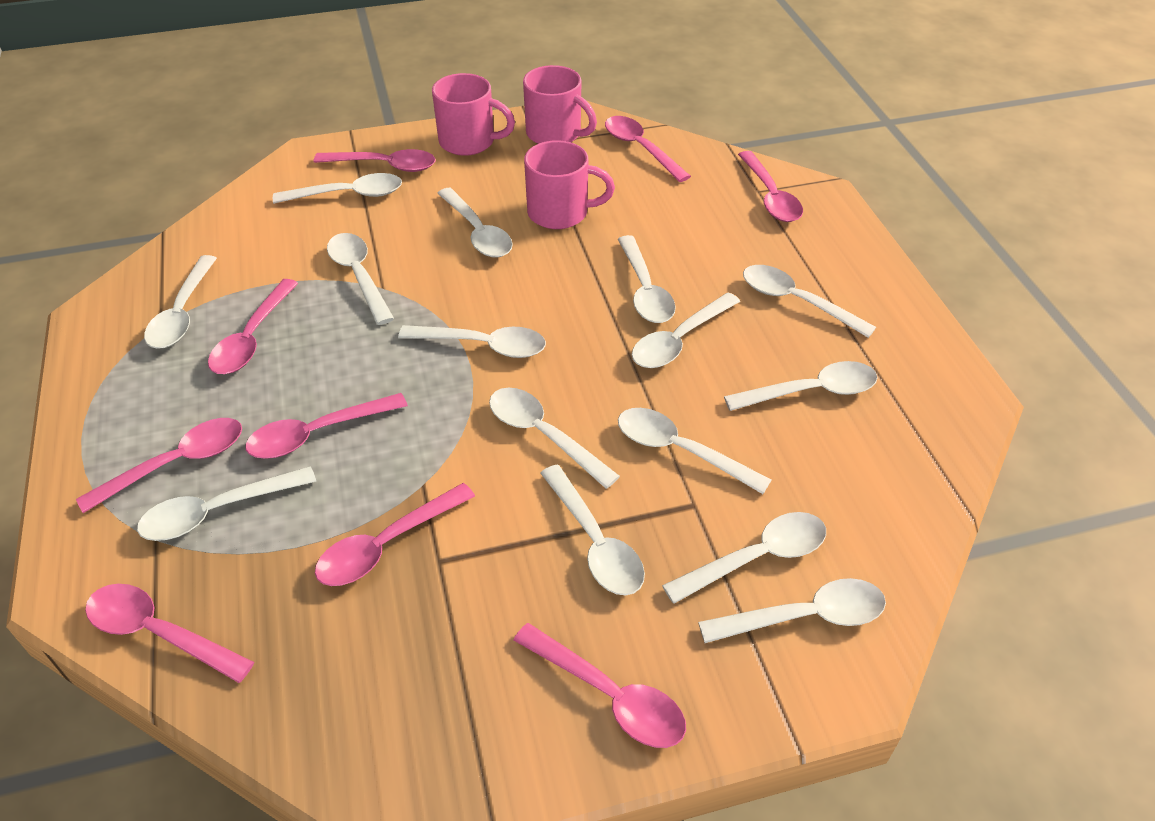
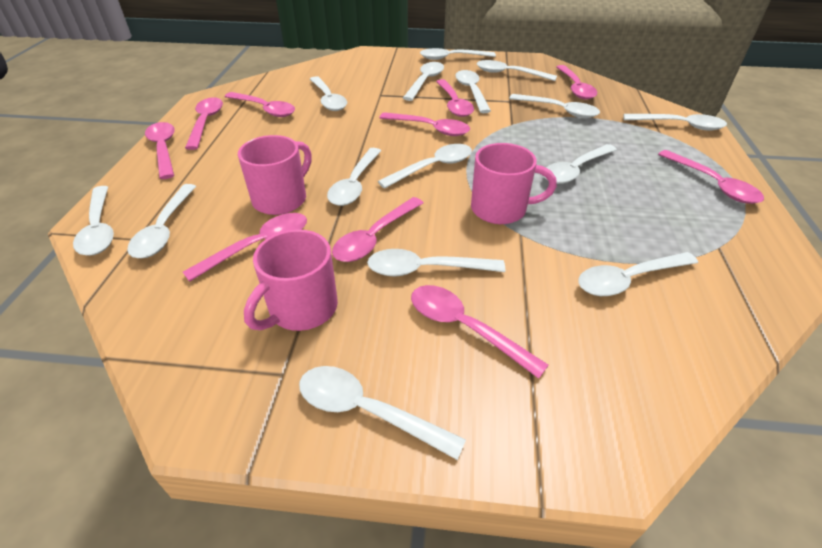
pink spoon: [76,418,242,513] [85,584,254,683] [208,279,298,374] [245,393,408,459] [314,149,435,172] [315,483,475,586] [514,623,686,748] [605,116,691,182] [738,151,803,222] = 9 -> [145,122,175,179] [183,213,307,282] [185,97,223,150] [225,92,295,117] [332,197,423,262] [379,112,470,136] [411,285,549,379] [436,79,474,117] [557,65,597,99] [658,150,764,204] = 10

